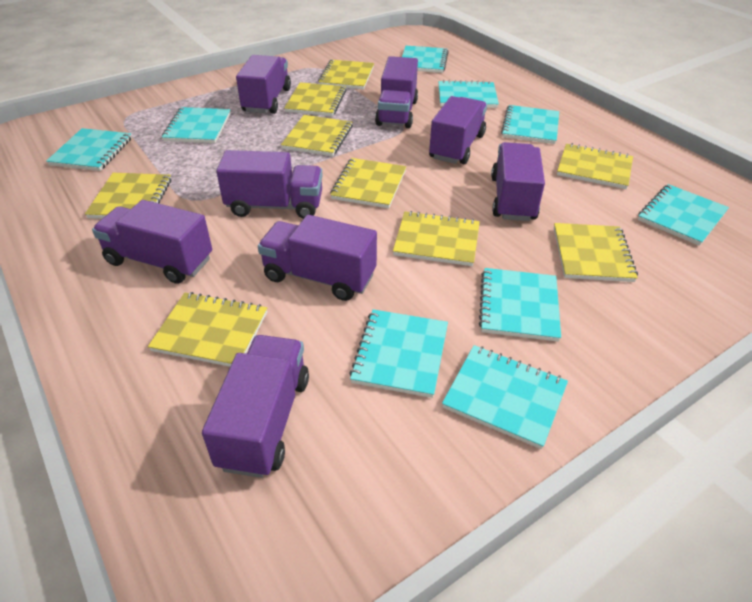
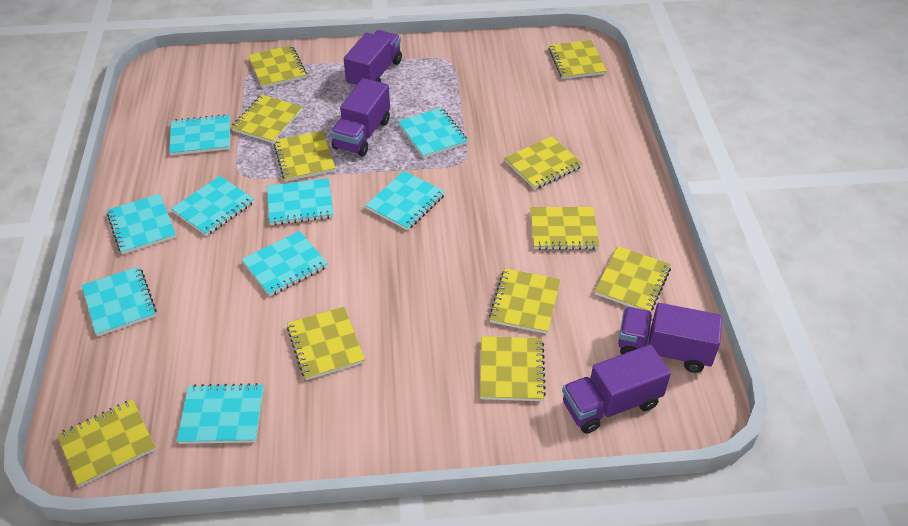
purple truck: [92,200,212,284] [202,335,309,478] [216,150,323,219] [236,55,291,114] [258,215,377,301] [375,56,418,128] [429,96,487,164] [491,142,545,221] = 8 -> [331,78,390,156] [344,30,402,88] [562,345,671,434] [618,303,722,373] = 4
yellow notebook: [85,173,171,219] [148,292,267,367] [281,115,353,156] [284,82,346,116] [318,59,374,89] [330,158,406,208] [393,211,480,266] [554,223,638,282] [557,143,633,189] = 9 -> [57,399,156,487] [231,95,302,143] [248,45,307,88] [274,131,335,181] [287,307,365,380] [480,336,546,401] [489,268,561,334] [505,136,583,189] [530,207,600,250] [548,40,607,79] [595,246,671,311] = 11

